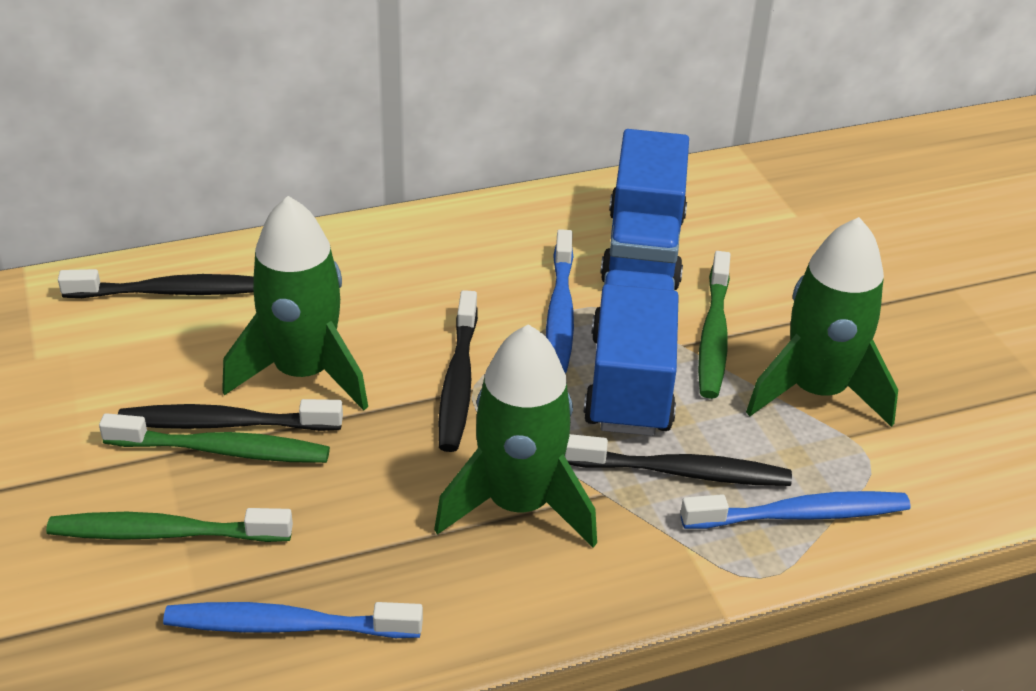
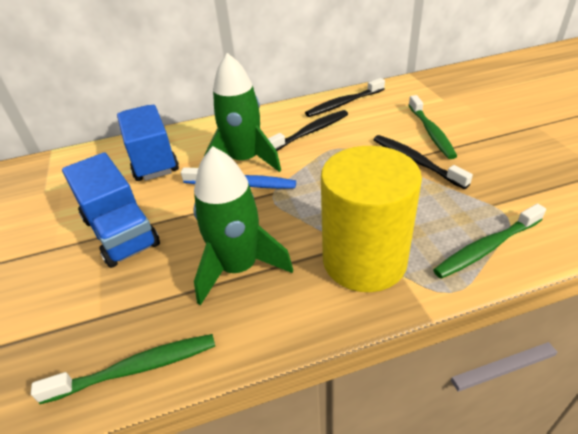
black toothbrush: [58,269,254,298] [118,399,343,431] [438,290,478,452] [565,434,792,486] = 4 -> [268,110,348,151] [305,78,385,117] [373,135,473,189] = 3
blue toothbrush: [163,602,423,638] [546,229,574,373] [681,491,911,529] = 3 -> [181,167,296,189] = 1
green rocket: [222,196,368,410] [434,324,597,547] [746,217,898,427] = 3 -> [193,146,293,306] [204,53,281,172] = 2
yellow cylinder: none = 0 -> [321,146,422,292] = 1

